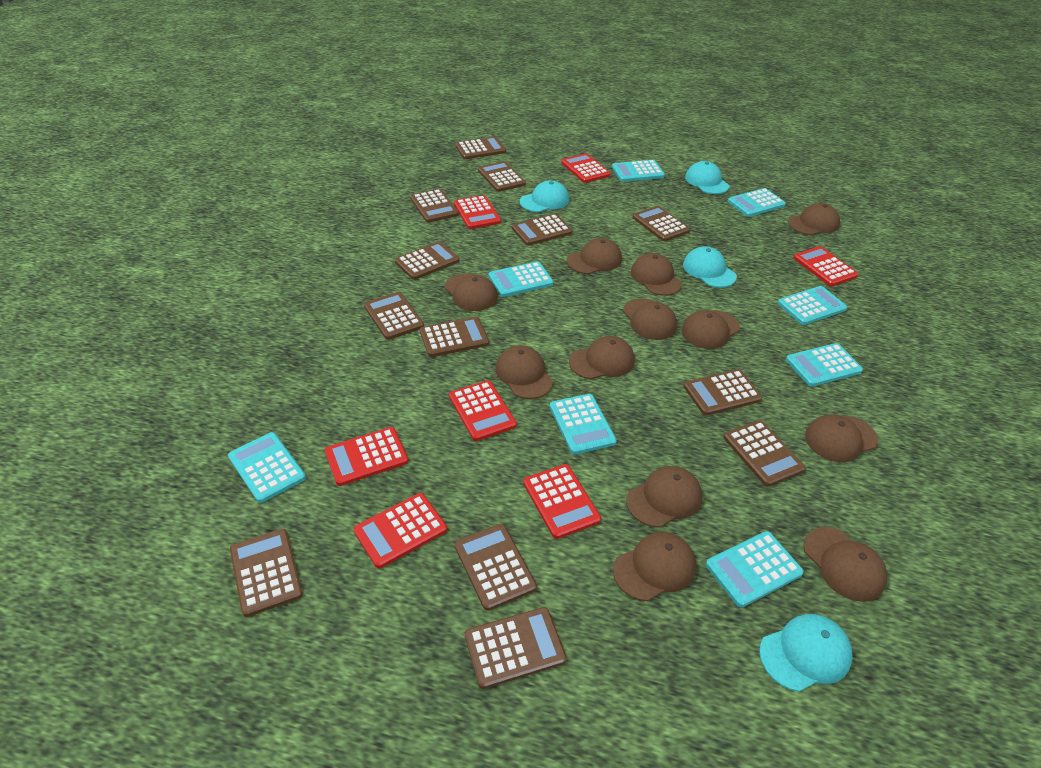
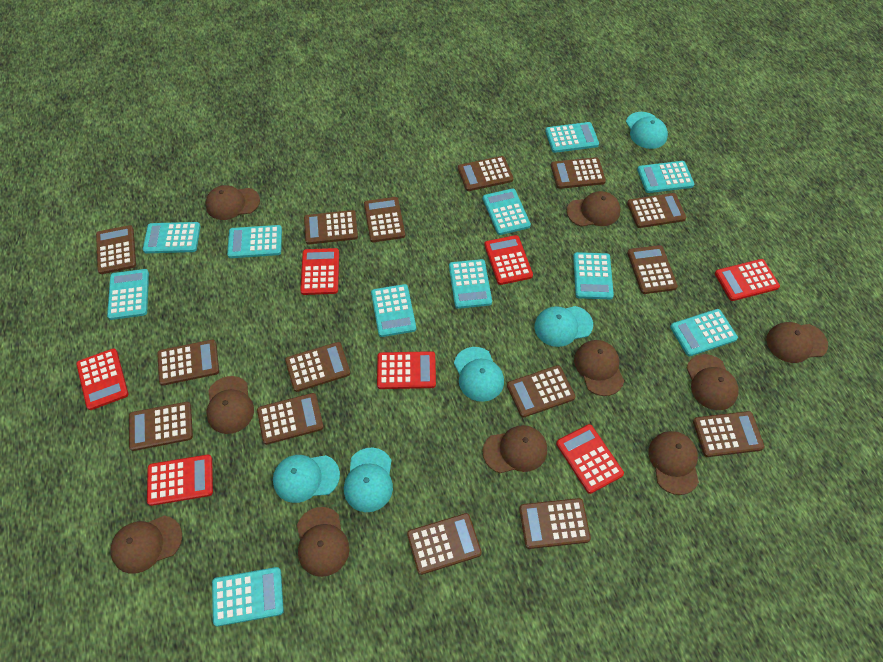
brown calculator: [230,529,303,617] [364,292,424,340] [395,242,459,280] [410,189,459,223] [420,317,489,357] [455,137,506,159] [455,524,537,611] [465,607,567,689] [478,161,526,192] [512,214,572,246] [632,206,690,241] [683,369,762,416] [723,420,806,487] = 13 -> [96,225,136,274] [129,402,193,451] [157,340,219,386] [257,393,324,445] [285,342,350,392] [304,210,358,244] [364,197,405,242] [407,513,482,575] [458,156,514,191] [507,365,576,418] [519,498,591,549] [551,157,606,189] [627,193,686,228] [627,245,678,294] [693,411,765,457] = 15
brown cap: [445,273,498,311] [496,345,553,399] [567,238,622,274] [569,336,635,379] [613,532,696,601] [623,298,677,340] [627,466,702,527] [631,253,682,296] [681,310,740,349] [788,203,840,235] [804,527,887,602] [805,415,878,462] = 12 -> [110,516,182,574] [205,185,260,220] [206,376,254,434] [297,507,350,577] [483,425,547,473] [567,191,620,227] [574,340,624,396] [648,431,699,495] [687,354,739,410] [766,322,828,363] = 10
turquoise calculator: [228,432,306,503] [489,261,553,297] [550,394,617,455] [612,160,665,182] [706,531,804,608] [728,188,786,217] [778,286,847,325] [786,343,863,387] = 8 -> [107,269,149,320] [143,222,201,253] [212,567,284,626] [227,225,282,258] [371,284,416,337] [449,259,492,309] [483,189,531,235] [545,122,599,153] [573,252,614,299] [637,161,694,193] [670,309,738,356] = 11
turquoise cap: [520,180,569,212] [683,246,737,288] [685,161,729,194] [759,614,853,692] = 4 -> [273,455,340,503] [344,447,393,512] [454,347,504,402] [534,306,593,347] [626,112,668,149] = 5

